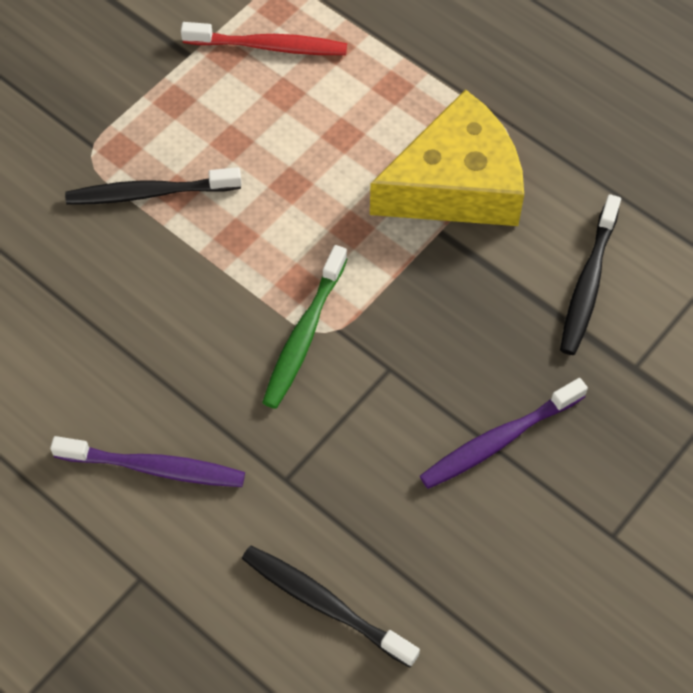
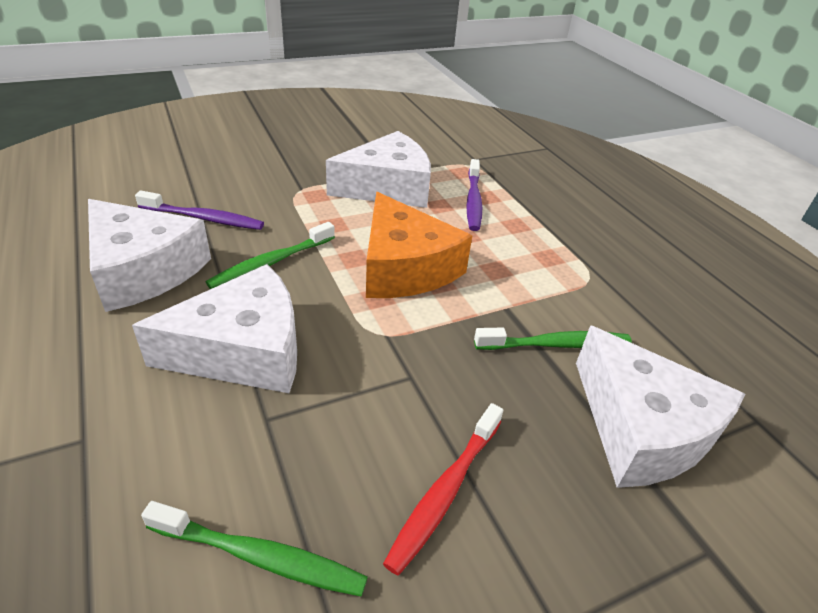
black toothbrush: [65,167,242,205] [242,546,420,667] [560,194,621,355] = 3 -> none = 0
green toothbrush: [262,245,347,409] = 1 -> [141,501,368,596] [206,222,335,289] [474,328,632,350] = 3
orange cheese: none = 0 -> [366,192,472,298] = 1
white cheese: none = 0 -> [88,199,211,312] [132,264,297,393] [326,131,431,208] [576,325,745,488] = 4
yellow cheese: [370,89,524,226] = 1 -> none = 0

